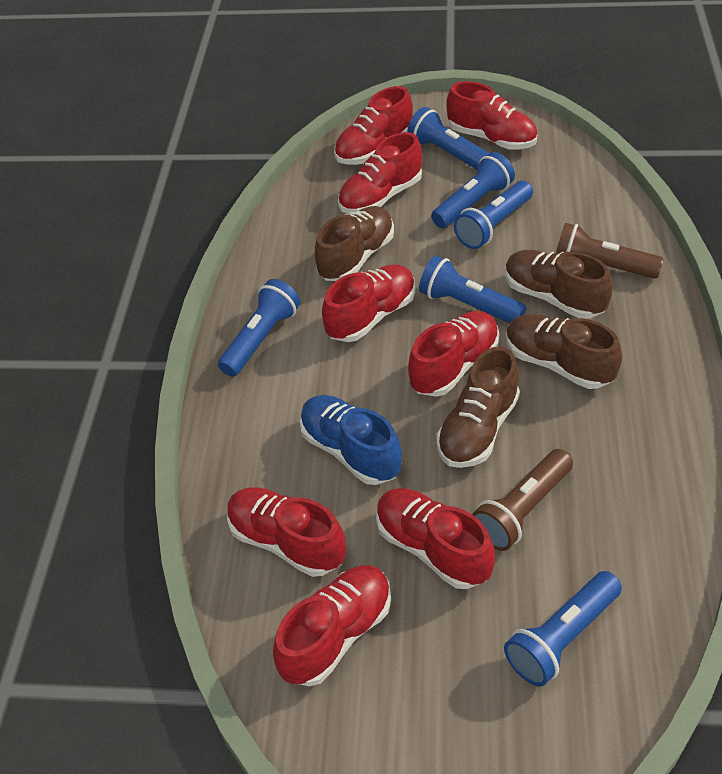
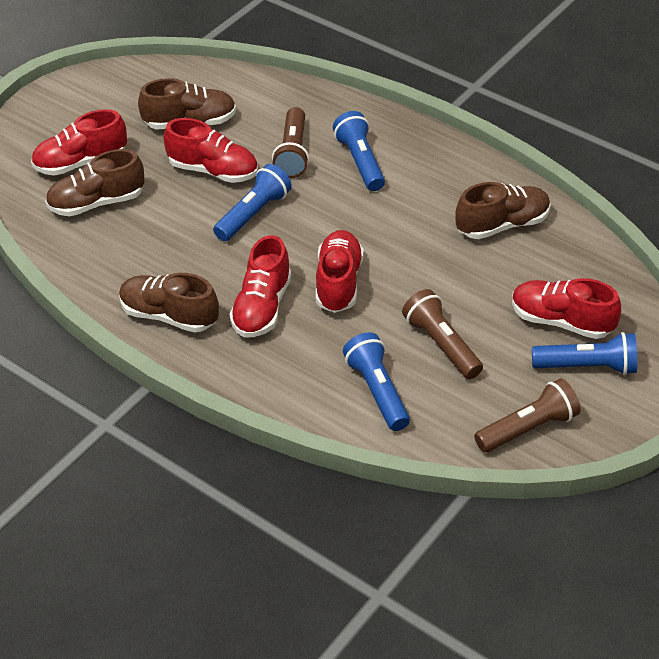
blue flashlight: [218,279,300,377] [407,107,490,170] [419,256,526,323] [431,152,515,228] [454,181,533,249] [504,571,622,687] = 6 -> [213,164,292,241] [333,111,385,191] [343,332,410,431] [532,332,637,375] = 4
blue shoe: [300,395,402,485] = 1 -> none = 0
brown flashlight: [472,449,573,551] [556,223,664,279] = 2 -> [272,107,309,178] [402,289,483,379] [474,379,581,453] = 3
red shoe: [227,487,346,577] [273,565,391,686] [322,265,415,342] [334,86,413,165] [338,132,422,214] [376,488,495,589] [408,311,499,397] [446,81,537,150] = 8 -> [31,109,127,176] [163,118,258,183] [230,235,292,338] [316,230,364,313] [512,278,621,339] = 5

